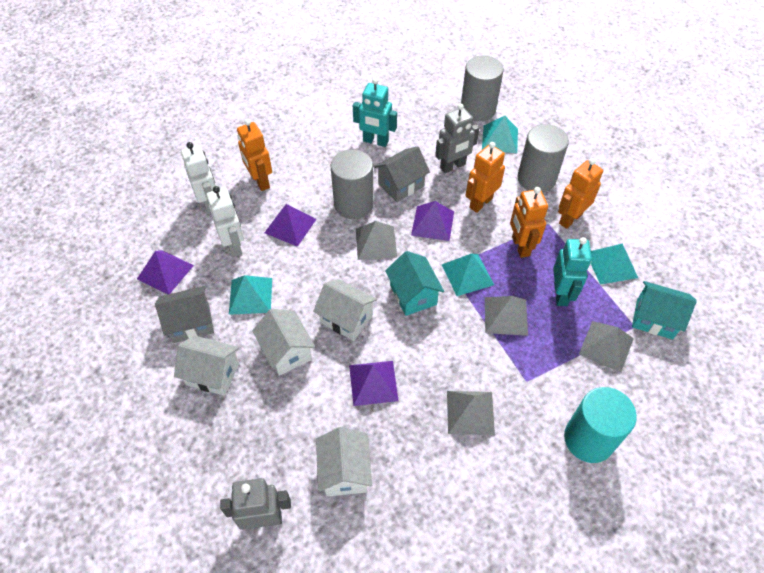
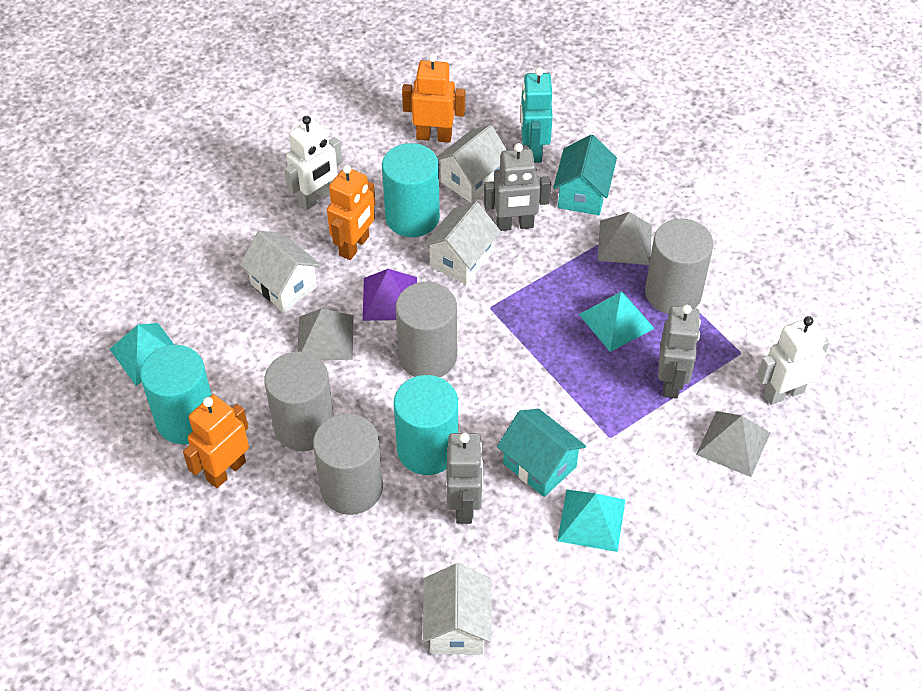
grey cylinder: [331,149,374,219] [461,56,504,121] [517,124,569,193] = 3 -> [264,352,334,451] [313,414,383,515] [396,282,457,377] [645,219,713,314] = 4
grey house: [155,286,214,343] [374,146,430,202] = 2 -> none = 0
grey pyramid: [356,221,397,260] [447,391,495,435] [485,296,528,336] [579,321,634,373] = 4 -> [298,308,354,361] [597,212,652,265] [696,411,771,477] = 3
grey robot: [220,478,291,530] [435,103,479,173] = 2 -> [447,433,483,524] [484,143,551,231] [658,305,701,399] = 3
orange robot: [237,119,272,191] [465,142,505,213] [510,187,548,258] [558,158,603,229] = 4 -> [183,395,249,488] [327,165,375,260] [402,54,465,143] = 3
purple pyramid: [137,250,194,294] [264,204,317,247] [349,361,399,406] [411,201,454,241] = 4 -> [363,269,417,321] = 1
turquoise cylinder: [564,387,637,463] = 1 -> [140,345,212,444] [382,143,440,237] [394,375,458,475] = 3
turquoise pyramid: [229,275,272,315] [442,254,494,296] [482,116,518,153] [591,244,638,284] = 4 -> [110,323,174,386] [557,489,625,552] [579,292,655,352] = 3
turquoise robot: [353,78,397,147] [553,237,592,306] = 2 -> [520,67,553,163] = 1

